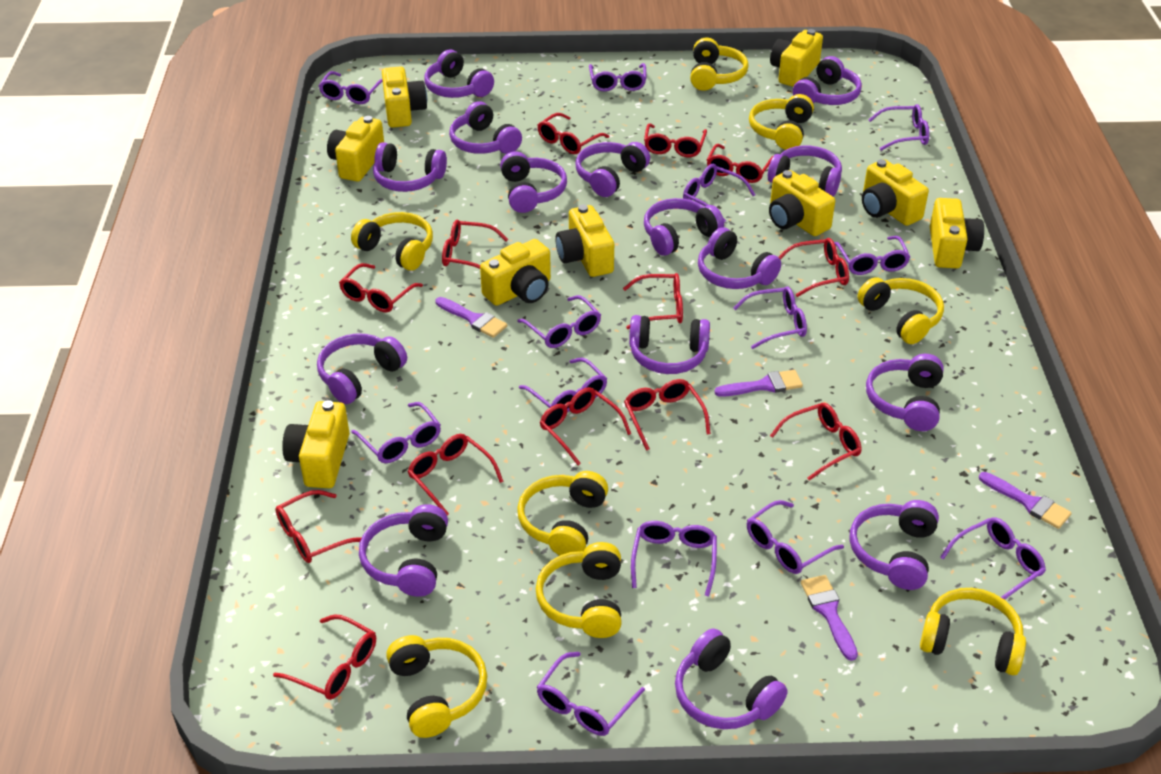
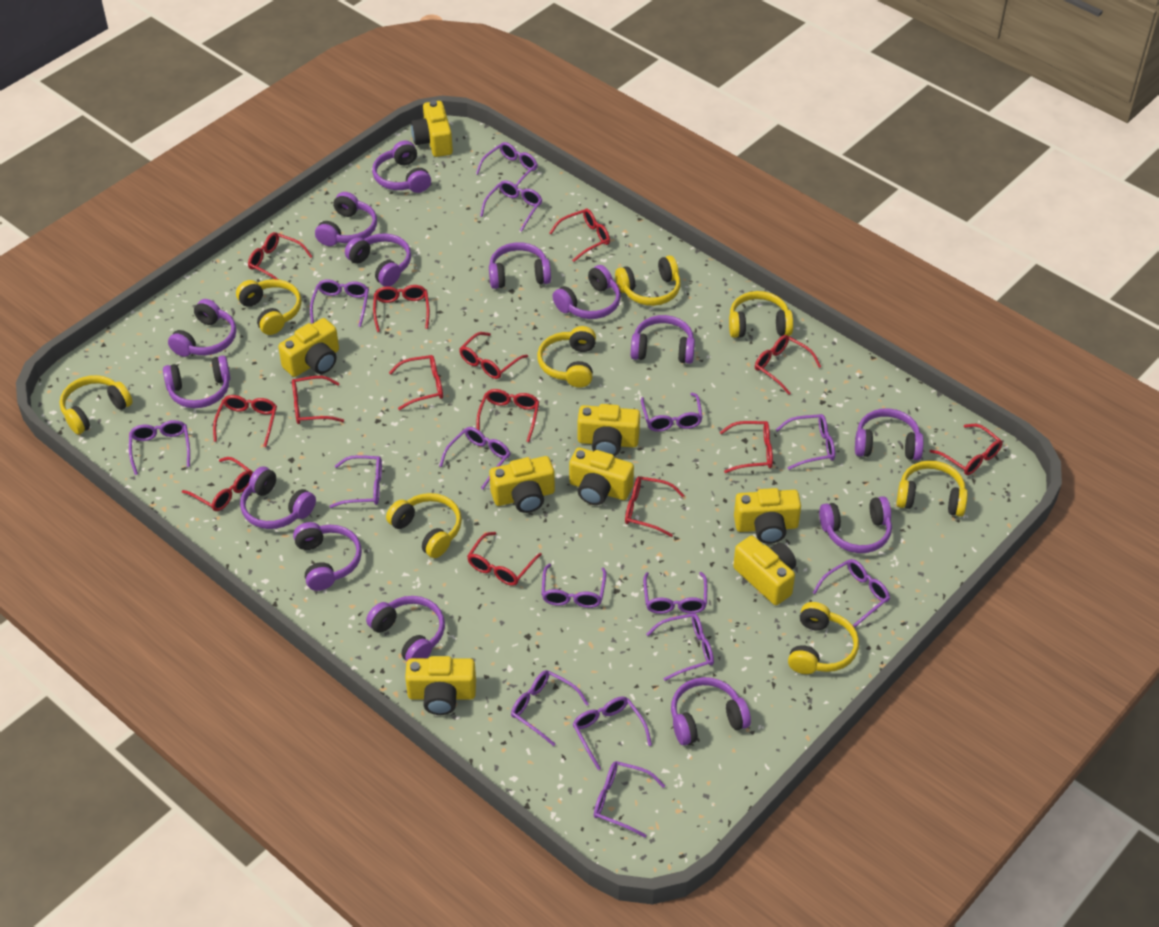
purple brush: [435,297,507,338] [714,370,803,397] [801,575,858,661] [979,472,1072,529] = 4 -> none = 0
purple glasses: [319,71,383,104] [351,402,441,463] [517,295,601,348] [519,358,607,413] [537,652,645,736] [589,63,646,91] [631,521,717,597] [683,164,755,222] [733,287,807,349] [747,500,844,574] [834,236,910,275] [868,104,929,151] [940,517,1046,608] = 13 -> [129,420,190,475] [310,279,369,327] [329,455,382,508] [439,427,510,490] [476,142,538,186] [480,180,542,232] [511,670,589,746] [542,564,607,608] [573,696,652,770] [594,761,665,838] [641,393,703,432] [643,572,707,614] [646,613,714,681] [775,414,835,470] [813,559,890,628] = 15
purple headphones: [317,333,407,404] [359,504,448,597] [373,142,447,192] [424,50,494,98] [449,101,522,154] [500,151,567,213] [576,142,650,197] [629,315,710,374] [644,198,724,256] [675,628,788,729] [698,227,781,289] [768,145,842,197] [793,56,862,105] [850,500,939,590] [866,354,944,431] = 15 -> [163,355,230,408] [168,299,236,357] [240,466,316,529] [293,522,362,591] [315,192,377,246] [345,233,411,287] [366,596,445,661] [372,141,431,193] [489,242,551,289] [552,265,621,319] [631,315,695,364] [671,677,751,745] [819,496,892,553] [855,408,924,460] = 14
red glasses: [273,615,376,700] [275,490,361,563] [339,263,423,312] [407,434,504,516] [442,220,508,269] [537,113,609,154] [540,387,631,465] [623,273,683,329] [624,379,711,451] [644,123,707,157] [707,144,773,183] [770,403,861,481] [779,238,849,297] = 13 -> [182,457,253,511] [213,395,277,447] [248,232,313,280] [292,376,344,424] [373,285,430,332] [389,355,443,410] [460,332,528,379] [467,532,542,586] [476,389,539,442] [549,209,610,262] [625,476,684,537] [720,421,773,473] [755,335,821,395] [930,424,1003,475] = 14
yellow camera: [282,400,350,488] [327,116,384,182] [382,66,427,128] [480,239,551,306] [555,205,614,277] [769,170,835,236] [770,29,823,87] [862,159,929,226] [930,198,984,268] = 9 -> [278,318,339,377] [405,656,476,715] [411,100,453,157] [489,456,555,513] [569,447,634,505] [578,404,640,456] [733,536,796,605] [734,488,801,544] = 8

